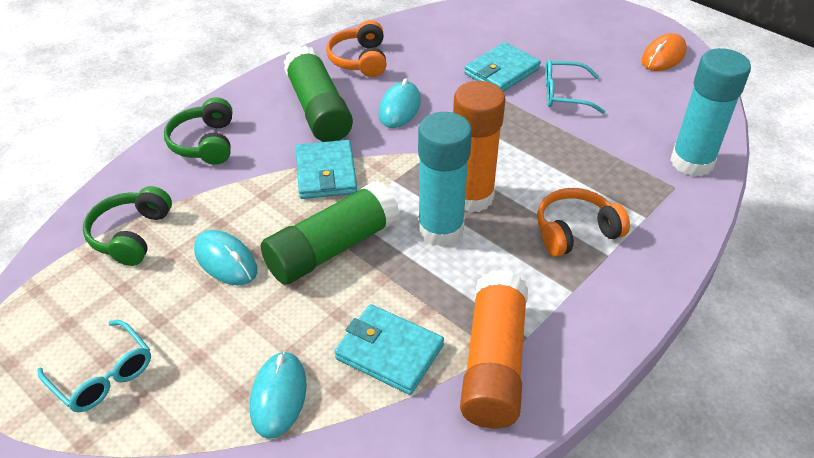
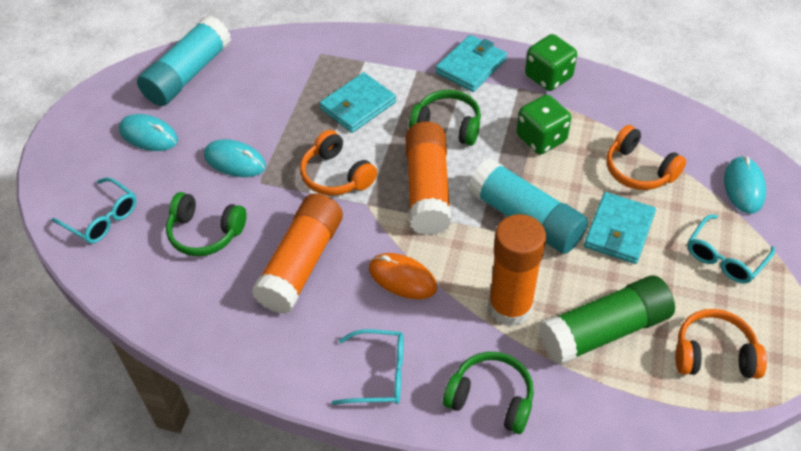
green dice: none = 0 -> [516,95,571,154] [525,34,577,91] = 2
green glue stick: [261,181,400,285] [284,46,353,142] = 2 -> [539,275,675,365] = 1
green headphones: [83,186,172,266] [164,97,232,165] = 2 -> [166,192,247,256] [409,90,481,146] [443,352,534,434] = 3
orange glue stick: [453,81,505,213] [460,270,528,428] = 2 -> [252,193,343,314] [405,122,452,235] [488,214,546,326] = 3
orange headphones: [326,20,387,77] [537,188,630,257] = 2 -> [300,130,377,196] [607,125,686,190] [675,309,767,379] = 3
turquoise glasses: [38,320,151,412] [545,60,605,114] = 2 -> [52,177,137,244] [332,329,404,405] [688,214,775,283] = 3

